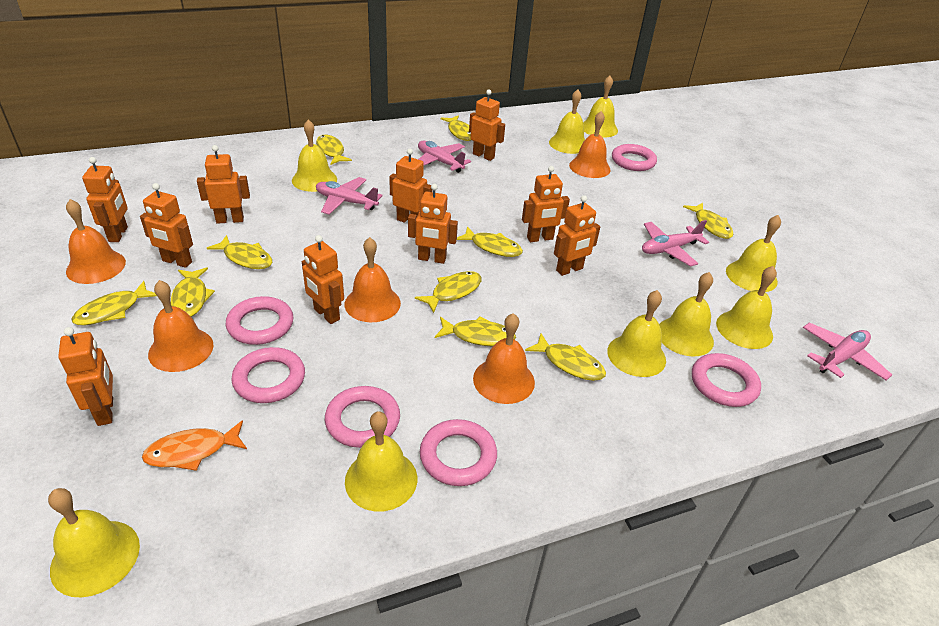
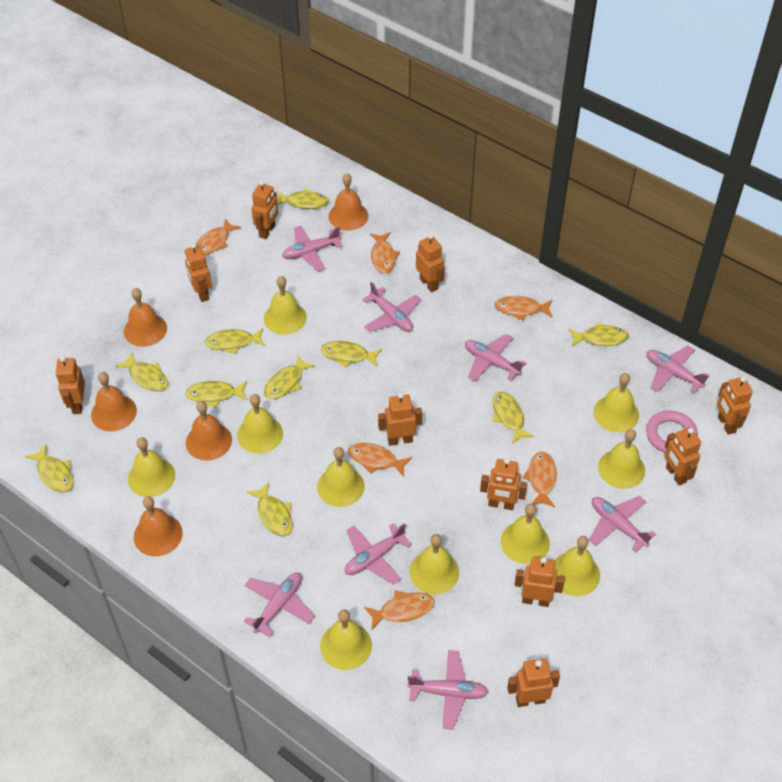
orange fish: [142,420,247,471] = 1 -> [196,219,241,255] [348,442,412,477] [364,591,434,630] [370,232,400,273] [494,296,553,321] [522,451,557,507] = 6
pink plane: [316,177,383,215] [418,140,471,173] [642,220,709,267] [803,323,892,380] = 4 -> [244,572,315,637] [282,226,343,271] [345,523,412,585] [362,282,421,332] [407,650,488,730] [465,334,526,381] [589,496,656,552] [647,346,710,393] = 8
pink ring: [226,296,293,345] [231,347,305,403] [325,386,400,448] [420,419,497,486] [612,144,657,171] [692,353,761,407] = 6 -> [646,411,698,453] = 1
yellow bell: [48,488,140,597] [292,119,337,192] [345,411,417,512] [549,89,585,154] [583,76,618,138] [607,290,666,377] [659,272,714,356] [716,266,777,349] [726,215,781,292] = 9 -> [128,437,175,497] [237,394,283,454] [264,276,307,335] [317,447,365,507] [320,609,372,670] [409,534,459,594] [501,504,550,564] [554,536,600,596] [594,373,639,432] [598,429,645,489] = 10

